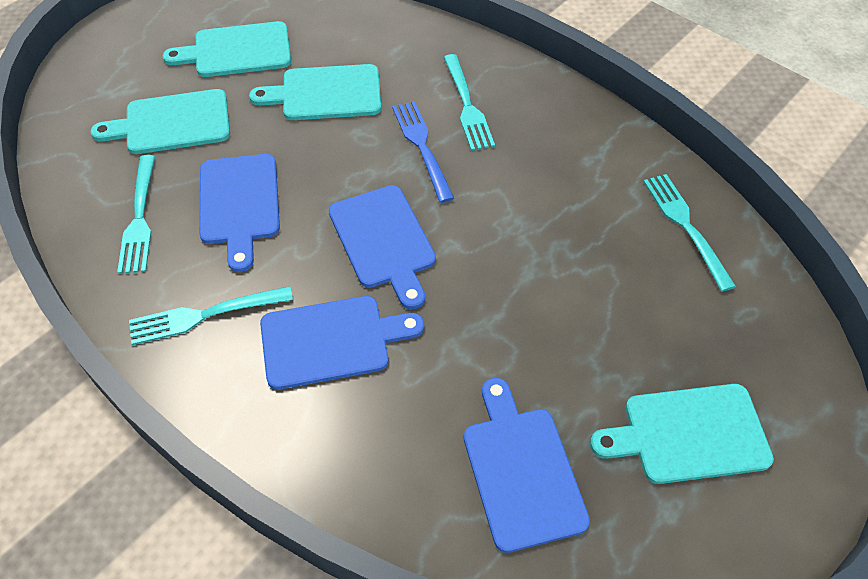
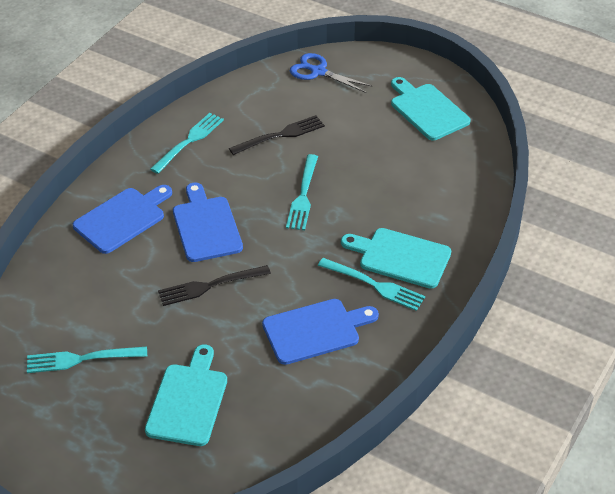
black fork: none = 0 -> [158,265,271,306] [229,115,325,155] = 2
blue cutting board: [199,154,280,272] [260,296,424,390] [329,185,436,309] [464,378,590,553] = 4 -> [73,185,172,254] [173,182,243,262] [262,299,379,365] = 3
blue fork: [392,101,454,203] = 1 -> none = 0
blue scissors: none = 0 -> [290,53,373,93] = 1
turquoise cutting board: [90,89,230,154] [163,21,291,77] [249,64,381,120] [590,384,774,484] = 4 -> [145,345,227,446] [341,228,451,289] [391,77,471,140] = 3

